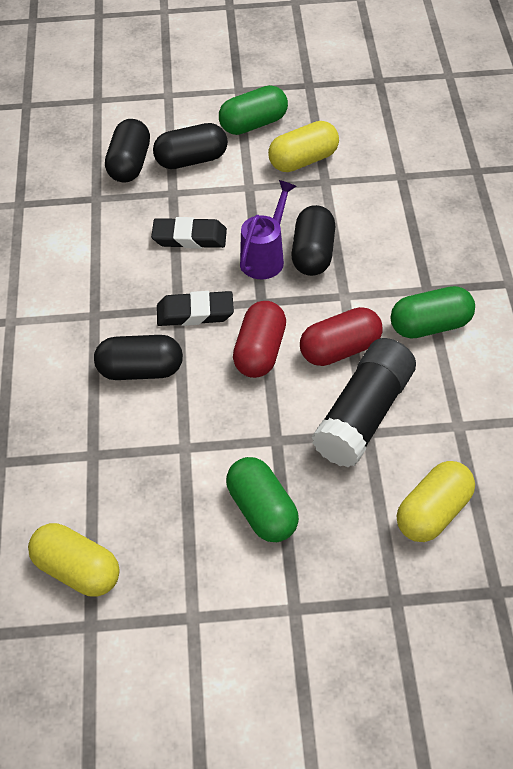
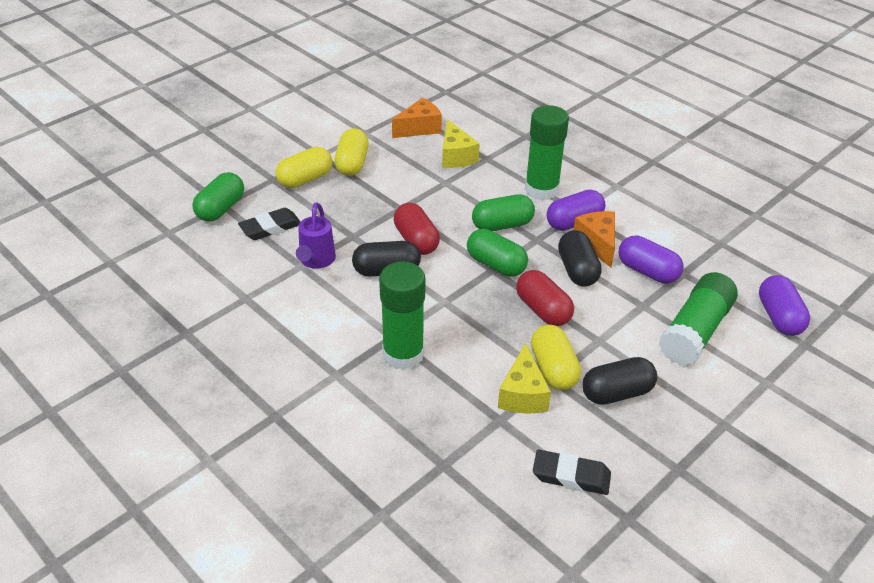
black capsule: [94,335,183,380] [105,119,150,182] [153,123,228,169] [292,205,335,276] = 4 -> [352,241,421,277] [558,230,602,286] [582,357,657,405] = 3
black glue stick: [312,338,416,467] = 1 -> none = 0
green glue stick: none = 0 -> [379,261,426,370] [525,105,569,200] [659,272,738,366] = 3
orange cheese: none = 0 -> [392,98,442,138] [573,211,615,268] = 2
purple capsule: none = 0 -> [547,190,606,231] [618,235,684,284] [759,275,810,336] = 3
yellow cheese: none = 0 -> [442,120,480,168] [498,343,551,414] = 2

